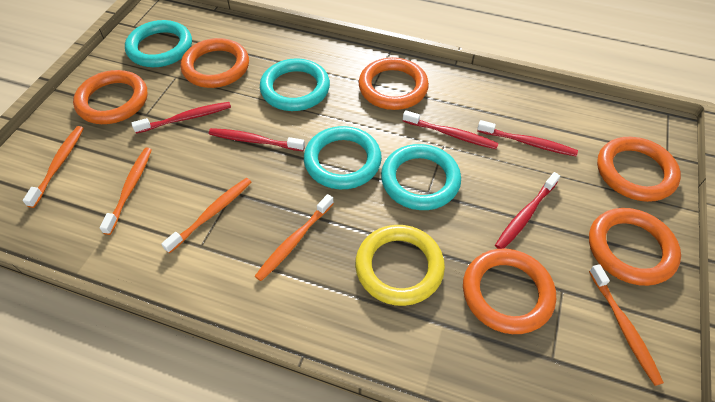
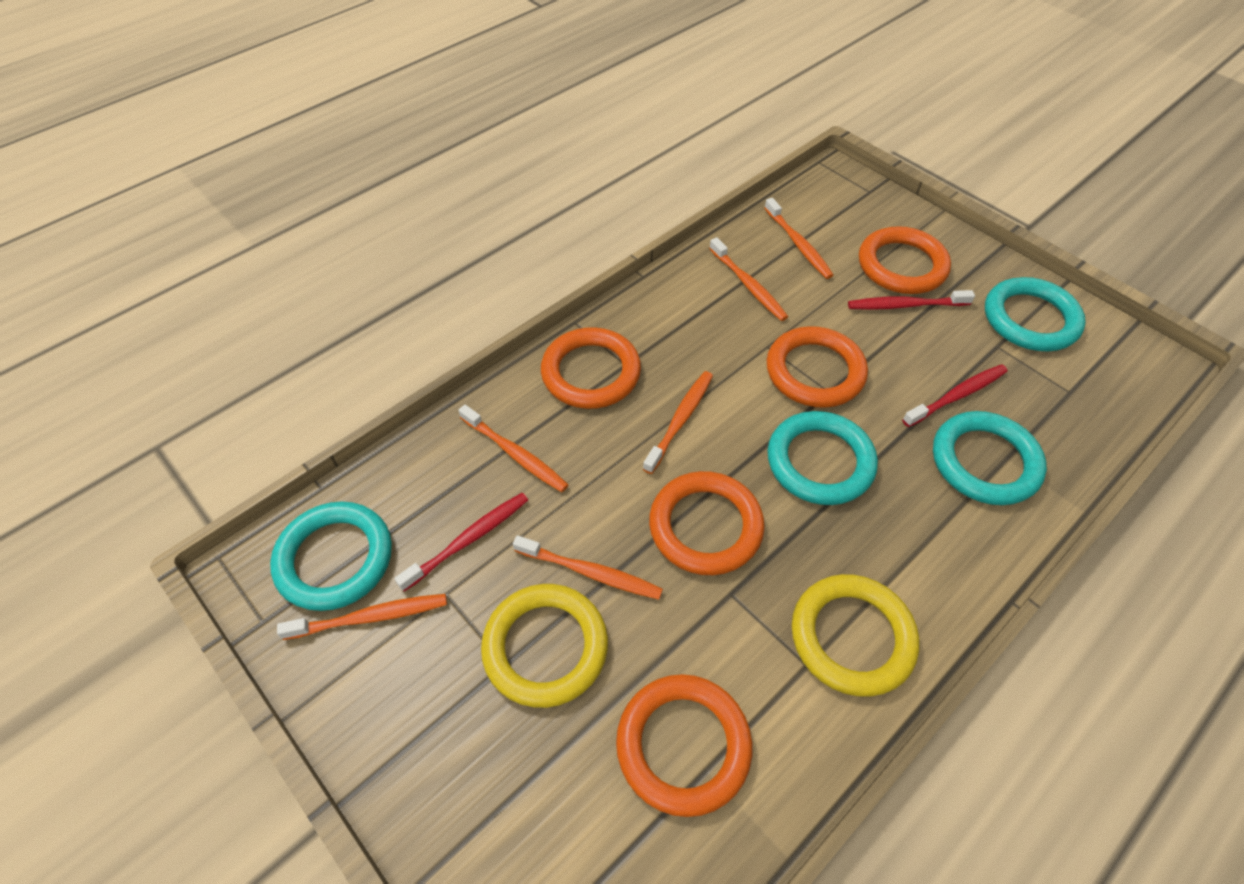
orange ring: [73,70,148,124] [181,38,249,88] [359,57,429,110] [463,249,556,334] [589,208,681,286] [597,137,681,202] = 6 -> [541,327,641,409] [616,674,752,817] [649,471,765,575] [767,326,868,408] [859,226,951,294] = 5
orange toothbrush: [22,126,84,208] [99,148,152,235] [161,178,251,254] [255,194,334,281] [589,264,664,386] = 5 -> [277,594,447,640] [458,405,568,492] [513,535,663,600] [643,371,713,474] [709,237,788,321] [764,198,833,279] = 6
red toothbrush: [132,102,231,134] [209,128,305,151] [403,110,499,149] [477,120,578,156] [495,172,560,249] = 5 -> [394,493,528,591] [848,290,975,310] [902,364,1008,427] = 3
yellow ring: [355,225,445,306] = 1 -> [481,584,608,708] [792,574,919,697] = 2

